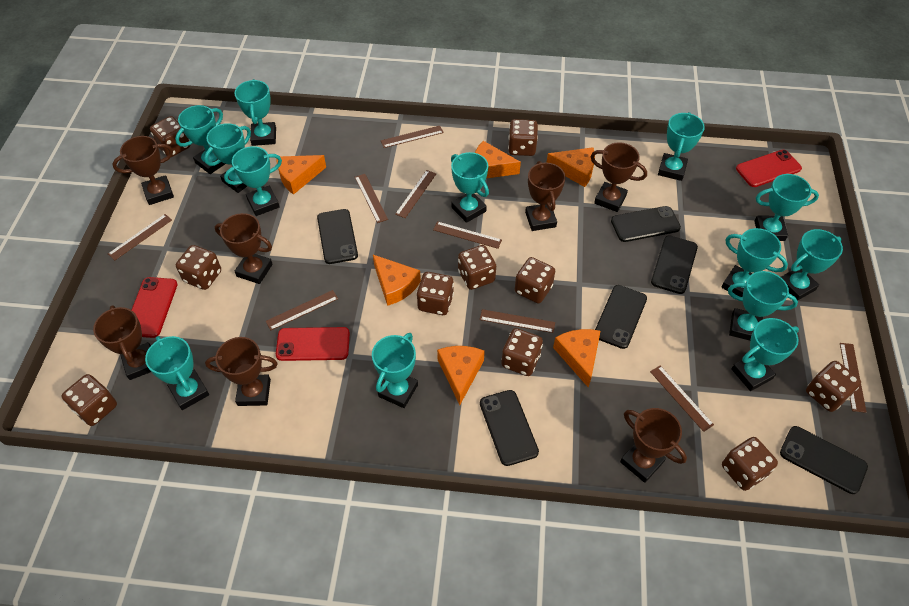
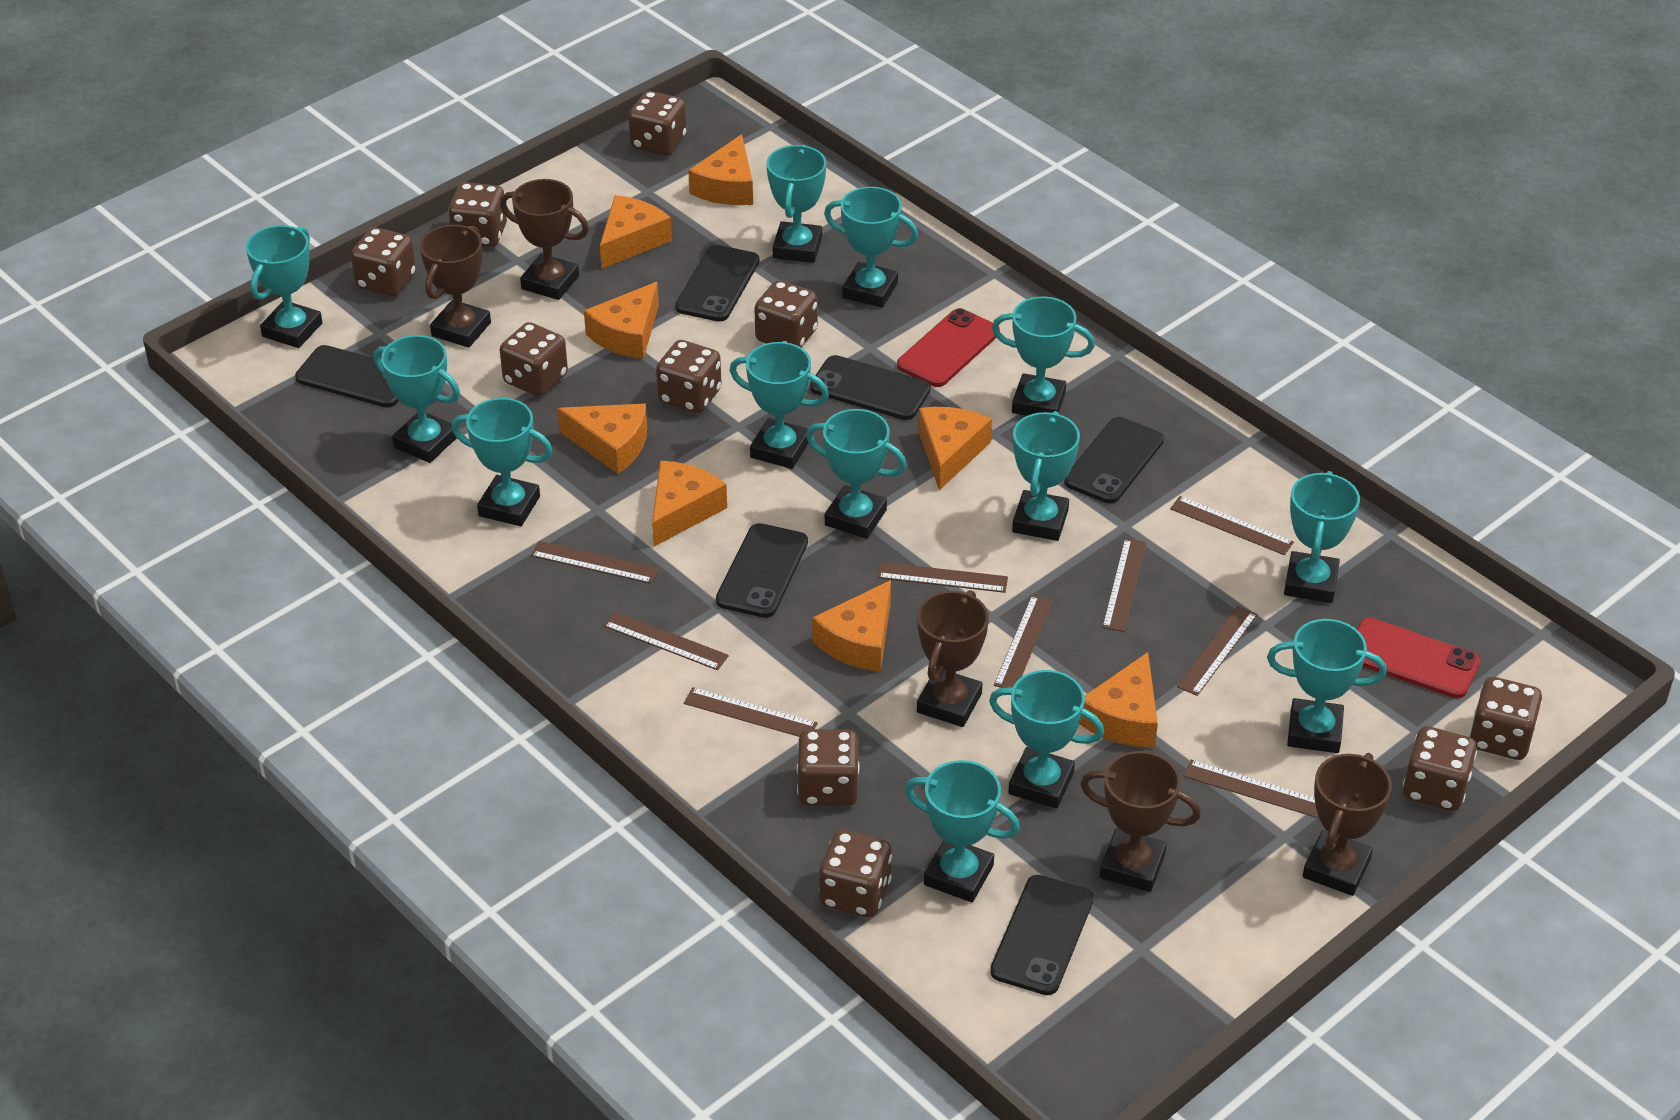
brown trophy: [93,305,151,380] [112,136,174,205] [205,337,278,406] [215,213,273,284] [525,161,566,231] [590,142,647,212] [620,408,687,483] = 7 -> [420,225,491,348] [500,179,589,300] [917,590,989,727] [1080,751,1201,892] [1303,753,1392,896] = 5
orange cheese: [277,155,326,195] [373,255,421,306] [437,346,485,405] [475,141,521,178] [547,147,595,187] [553,329,600,388] = 6 -> [557,404,647,474] [584,282,659,359] [600,195,672,269] [652,461,727,547] [688,134,753,205] [812,580,891,672] [919,407,992,490] [1079,652,1158,748] = 8
red phone: [132,277,178,338] [276,327,350,361] [736,150,802,187] = 3 -> [897,308,1000,387] [1357,618,1481,699] = 2

